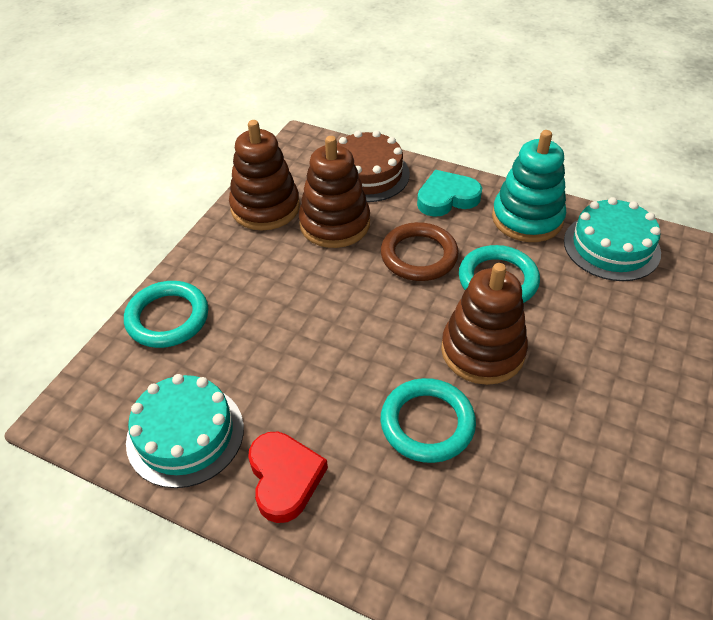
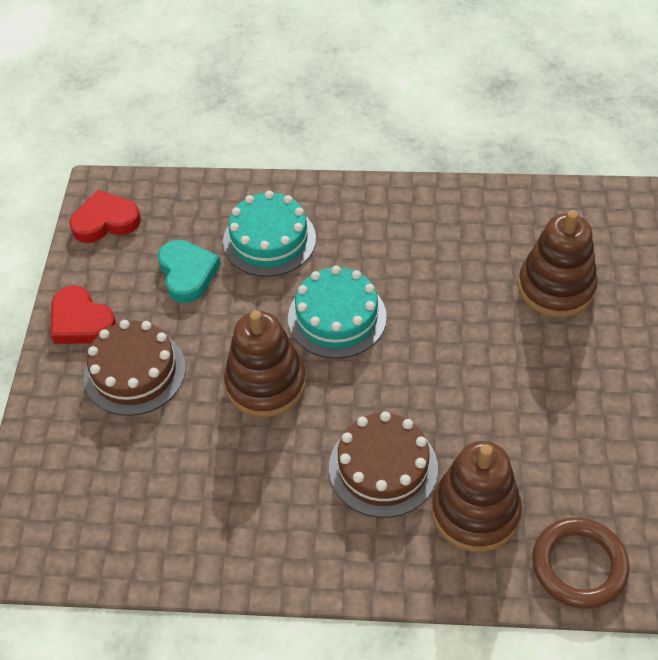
brown cake: [337,130,410,202] = 1 -> [84,320,186,416] [329,411,438,518] = 2
red heart: [248,432,328,523] = 1 -> [51,286,116,344] [69,190,141,243] = 2
turquoise ring: [124,281,208,348] [380,378,476,463] [459,245,540,303] = 3 -> none = 0
turquoise stacking toy: [492,130,566,242] = 1 -> none = 0

